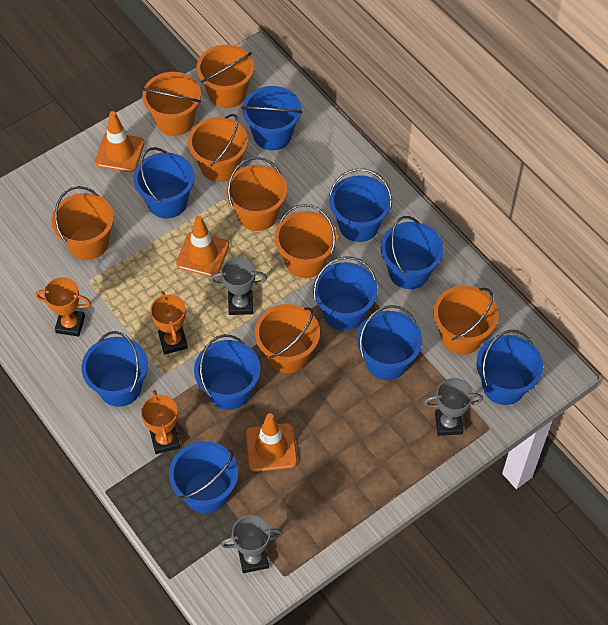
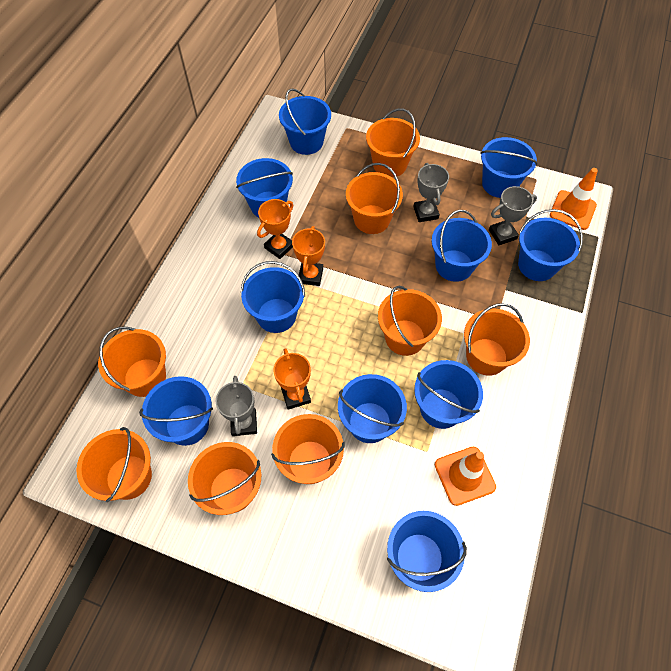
orange traffic cone: [95,111,145,172] [176,215,229,277] [246,413,297,472] = 3 -> [435,447,496,506] [550,168,598,230] = 2

